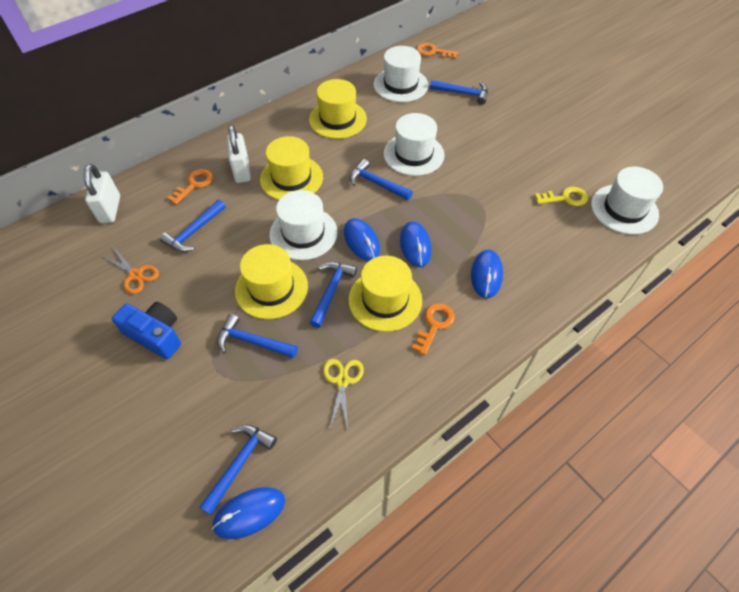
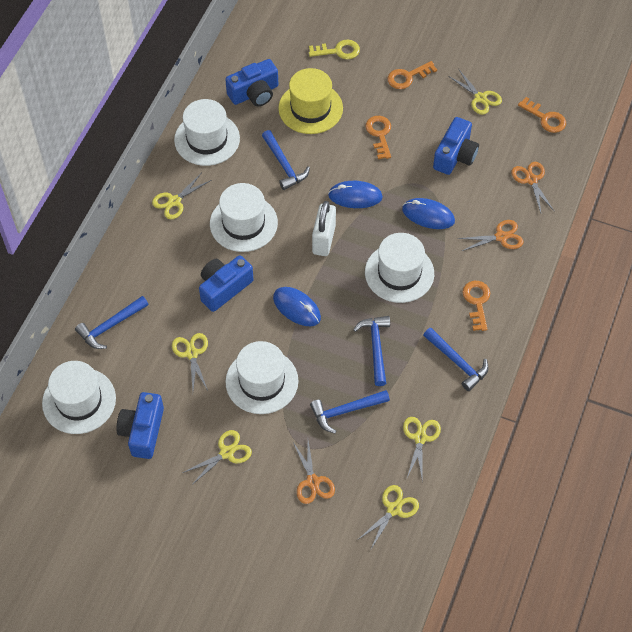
blue camera: [112,302,181,359] = 1 -> [116,392,164,459] [199,255,254,312] [225,59,278,106] [433,117,479,175] = 4
blue hammer: [160,200,226,252] [199,425,277,515] [217,314,298,358] [309,262,357,328] [350,159,413,200] [430,80,488,105] = 6 -> [75,296,149,349] [262,130,310,190] [310,390,390,433] [353,316,390,386] [423,328,489,391] = 5
blue mouse: [212,487,285,539] [344,218,380,261] [400,221,432,267] [471,250,503,298] = 4 -> [273,287,321,326] [328,181,383,208] [402,198,455,229] = 3
orange key: [167,169,213,205] [412,303,455,355] [416,43,459,59] = 3 -> [365,116,391,159] [387,61,437,89] [463,281,490,331] [518,97,566,133] = 4
orange scissors: [101,248,159,294] = 1 -> [293,441,335,504] [457,220,524,251] [511,162,555,213] = 3
white hat: [269,190,337,260] [374,46,428,102] [384,113,445,176] [591,167,663,234] = 4 -> [42,361,116,434] [174,99,240,166] [210,183,278,252] [225,341,298,414] [365,233,434,303] = 5
white padlock: [84,164,120,223] [227,125,251,183] = 2 -> [312,201,336,256] = 1
yellow hat: [235,244,308,319] [260,136,323,200] [309,79,367,139] [348,256,422,332] = 4 -> [278,68,343,134] = 1
yellow scissors: [323,359,364,430] = 1 -> [152,173,211,219] [172,333,208,390] [183,430,252,485] [359,485,419,549] [403,417,441,483] [448,70,502,115] = 6

